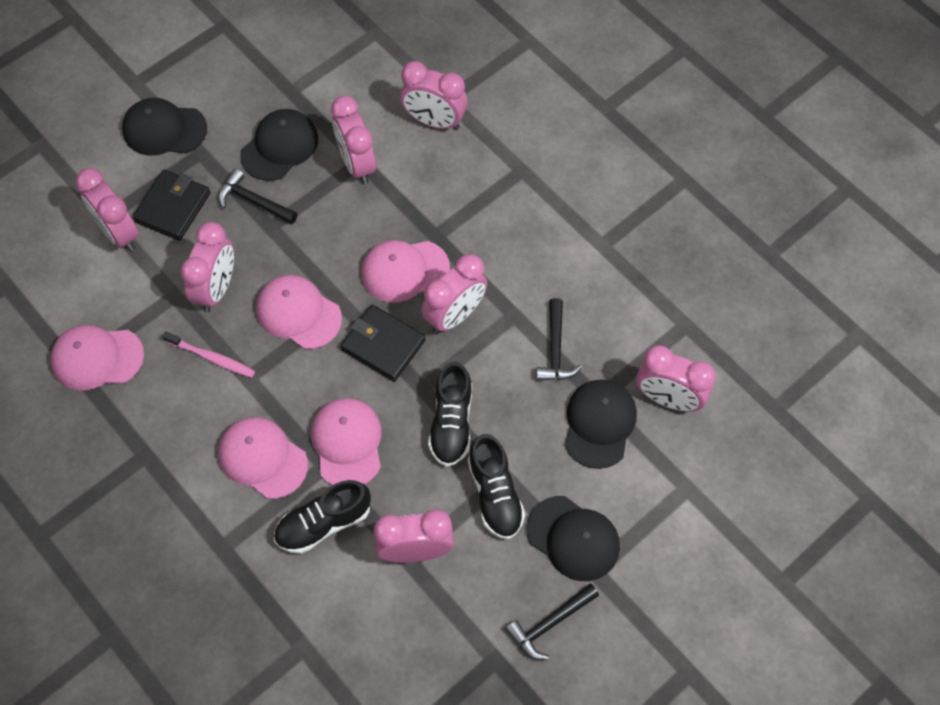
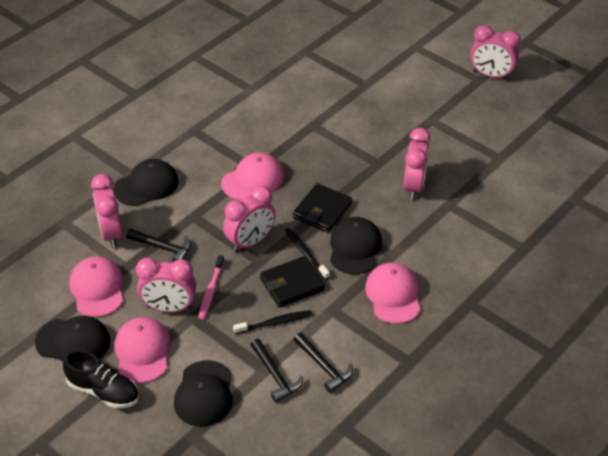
black shoe: [274,480,371,554] [428,362,472,466] [468,434,525,540] = 3 -> [63,350,139,409] = 1
black toothbrush: none = 0 -> [233,310,312,334] [285,228,330,280] = 2
pink cap: [50,325,144,391] [218,417,308,499] [256,275,342,349] [311,398,381,485] [361,240,450,303] = 5 -> [69,256,123,317] [114,317,171,383] [221,153,284,200] [365,263,420,324] = 4
pink clock: [75,168,139,251] [181,222,234,312] [331,96,376,184] [374,509,454,563] [400,61,468,130] [422,254,487,333] [636,345,716,412] = 7 -> [91,174,122,248] [136,257,196,312] [223,186,276,252] [404,128,431,200] [470,25,521,80] = 5

